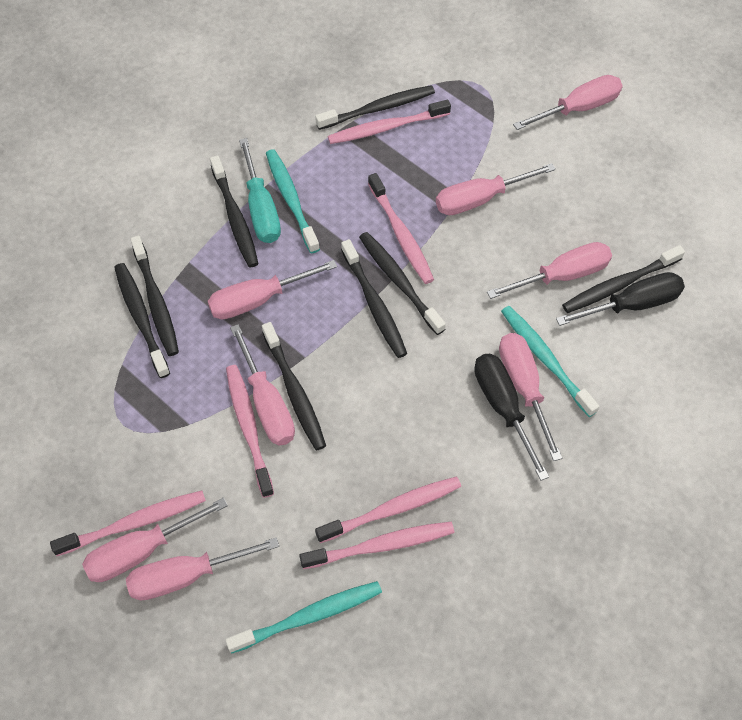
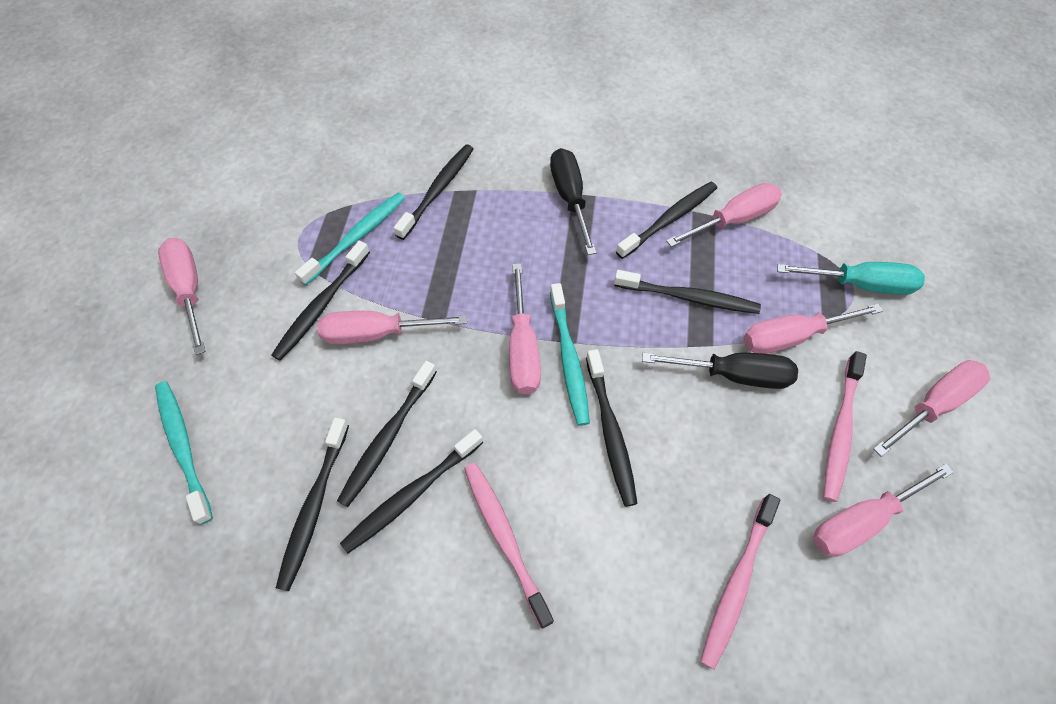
pink screwdriver: [82,497,228,582] [126,537,279,600] [208,260,337,320] [230,324,295,446] [436,163,556,215] [487,242,612,299] [499,333,562,461] [513,75,623,130] = 8 -> [158,238,206,355] [318,311,467,344] [509,264,541,394] [666,183,782,247] [744,303,883,354] [813,463,954,557] [873,360,990,457] = 7
pink toothbrush: [50,491,206,556] [226,365,274,498] [299,522,455,569] [315,477,461,543] [328,100,451,144] [368,173,434,284] = 6 -> [464,463,554,629] [700,494,780,670] [823,351,867,502] = 3

